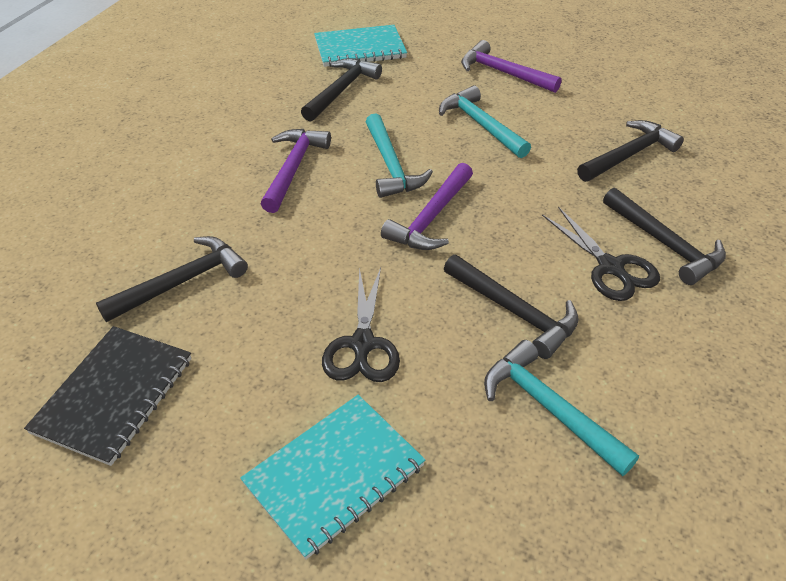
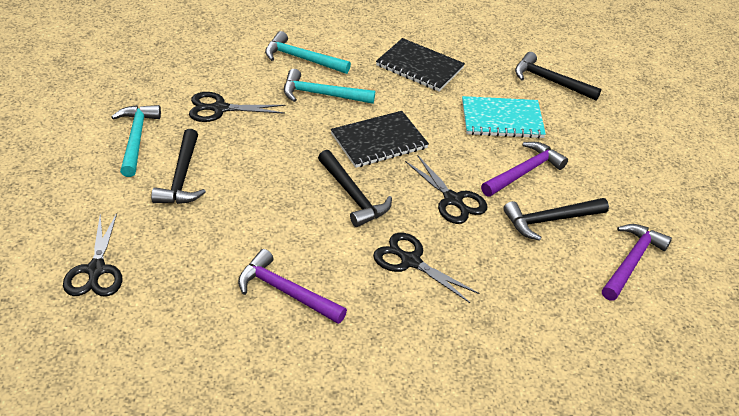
black hammer: [96,236,248,322] [301,58,382,122] [444,255,579,359] [577,120,684,182] [603,188,726,285] = 5 -> [151,129,206,204] [318,150,392,227] [503,198,609,241] [515,52,601,101] = 4
black notebook: [24,326,192,466] = 1 -> [331,111,429,168] [376,38,465,92] = 2
black scissors: [322,268,400,382] [542,206,660,301] = 2 -> [63,213,123,297] [189,92,285,122] [373,233,479,303] [405,155,487,224] = 4
turquoise notebook: [240,395,425,559] [314,25,407,67] = 2 -> [462,96,546,138] = 1

